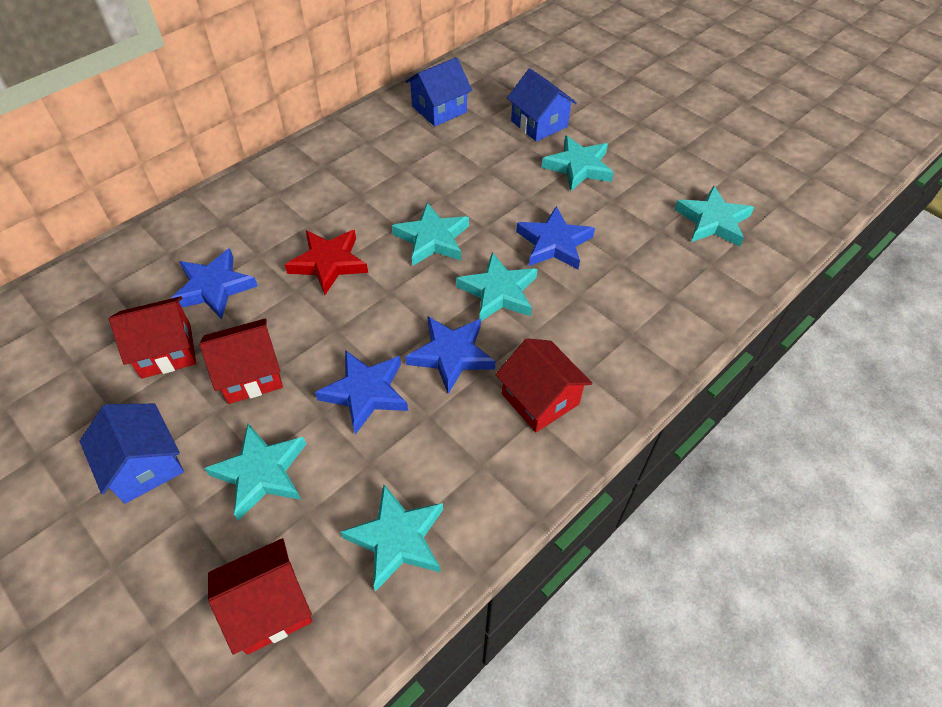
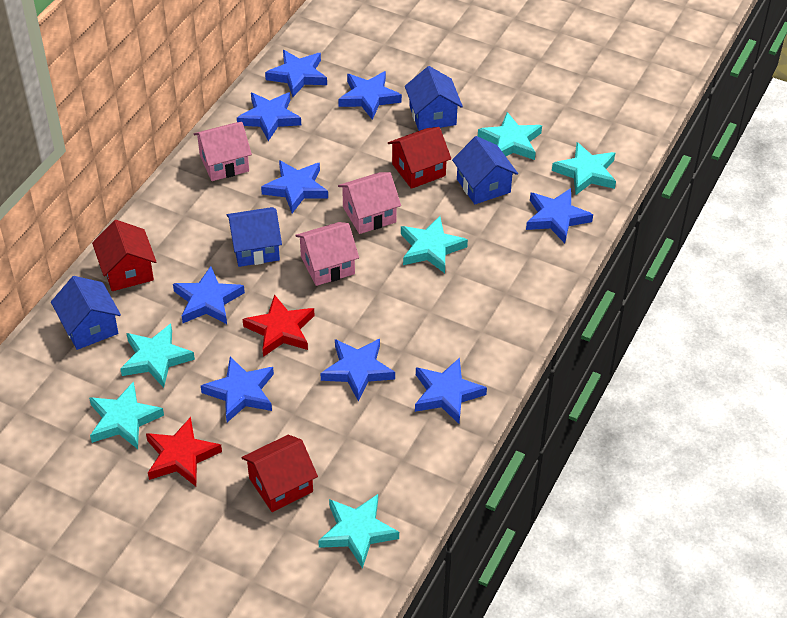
blue house: [80,404,184,504] [405,57,472,126] [507,68,577,142] = 3 -> [51,276,121,350] [226,207,282,267] [405,66,463,131] [452,136,518,204] = 4
blue star: [171,248,258,319] [315,350,408,435] [405,316,496,394] [516,206,595,269] = 4 -> [173,266,245,324] [201,357,274,422] [237,92,301,141] [261,160,328,213] [265,50,327,97] [320,339,395,401] [338,71,402,120] [415,358,487,424] [526,188,593,243] = 9
pink house: none = 0 -> [193,122,252,181] [295,222,359,286] [338,172,401,234] = 3
red house: [109,296,196,379] [199,319,283,404] [208,538,312,655] [495,338,593,432] = 4 -> [92,220,156,291] [241,435,318,512] [388,127,451,189] = 3
red star: [285,230,368,295] = 1 -> [146,417,222,486] [243,294,315,357] = 2

